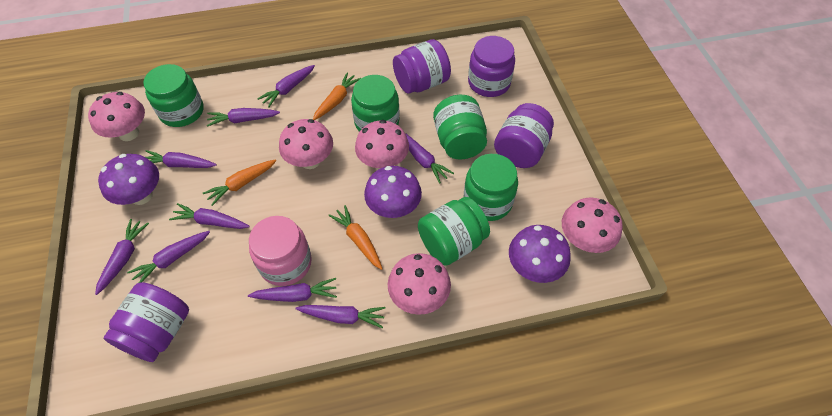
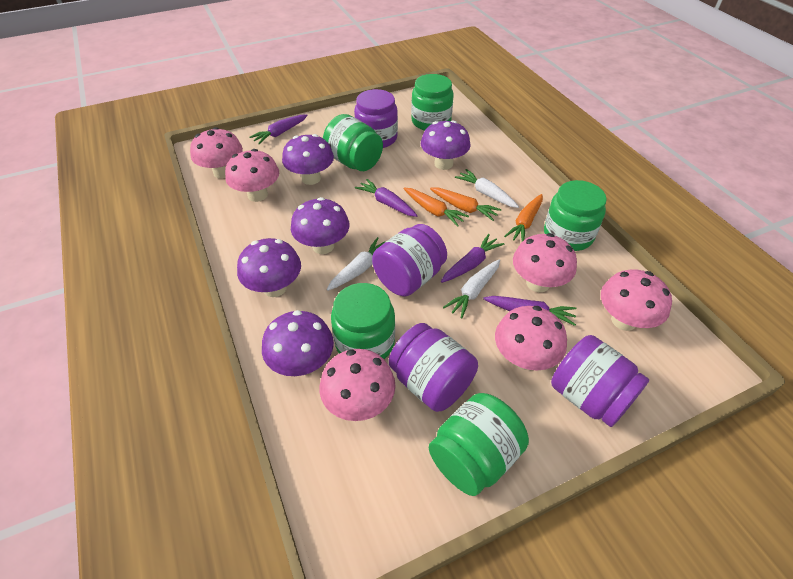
pink jar: [249,216,312,286] = 1 -> none = 0
pink mushroom: [88,92,145,141] [279,119,333,169] [355,120,409,170] [388,253,451,315] [562,198,623,253] = 5 -> [190,127,243,179] [225,149,279,202] [319,349,395,421] [495,306,567,370] [513,233,577,292] [601,269,672,331] = 6
purple carrot: [95,219,149,295] [127,231,210,283] [146,150,217,168] [169,203,250,229] [207,108,280,127] [248,278,337,302] [257,65,315,108] [295,305,386,328] [405,133,454,184] = 9 -> [249,114,308,144] [355,179,418,217] [441,234,504,283] [483,296,576,326] = 4
purple mushroom: [98,154,159,205] [364,166,422,218] [509,225,571,283] = 3 -> [237,238,301,297] [262,310,334,376] [282,134,334,185] [291,197,350,254] [421,120,470,170] = 5
white carrot: none = 0 -> [327,237,385,291] [443,259,500,319] [455,169,519,208] = 3

